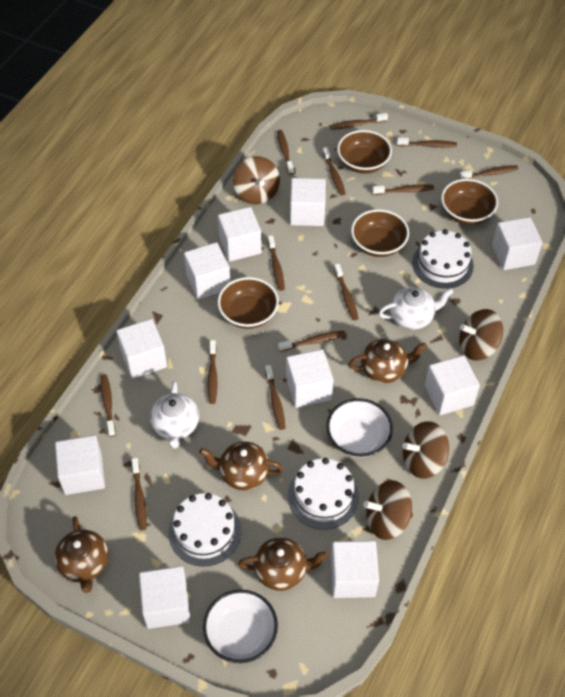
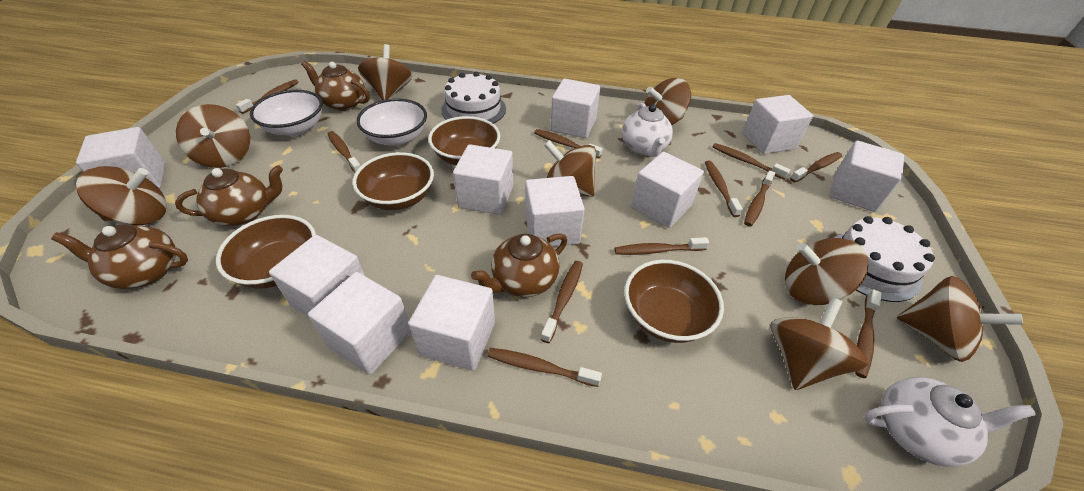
brown spinning top: [233,156,280,205] [363,480,413,540] [402,421,449,479] [459,309,503,360] = 4 -> [76,166,167,225] [176,104,250,168] [358,44,413,100] [544,140,596,197] [644,78,691,125] [771,297,868,390] [785,238,869,305] [896,276,1023,362] = 8
brown toothbrush: [100,374,116,437] [131,458,147,530] [207,340,218,404] [265,365,285,430] [268,235,285,291] [277,130,294,175] [278,331,346,352] [322,147,346,196] [330,113,388,130] [334,264,359,321] [372,184,434,195] [397,137,457,147] [459,165,519,179] = 13 -> [236,79,299,114] [328,131,361,173] [487,348,602,387] [534,129,603,158] [541,261,583,343] [615,237,709,255] [705,160,743,217] [712,143,790,179] [744,171,775,227] [790,152,842,182] [855,289,882,378] = 11
white cake: [168,493,241,566] [288,458,359,529] [412,229,474,289] = 3 -> [442,72,506,124] [834,216,935,302] = 2

